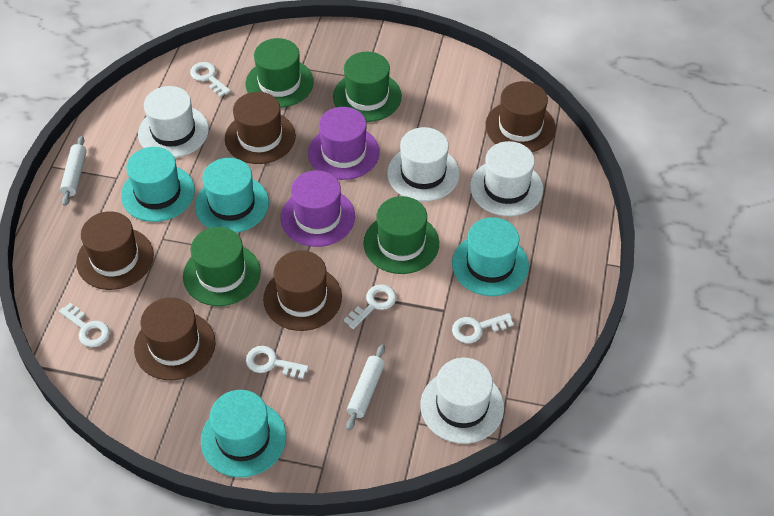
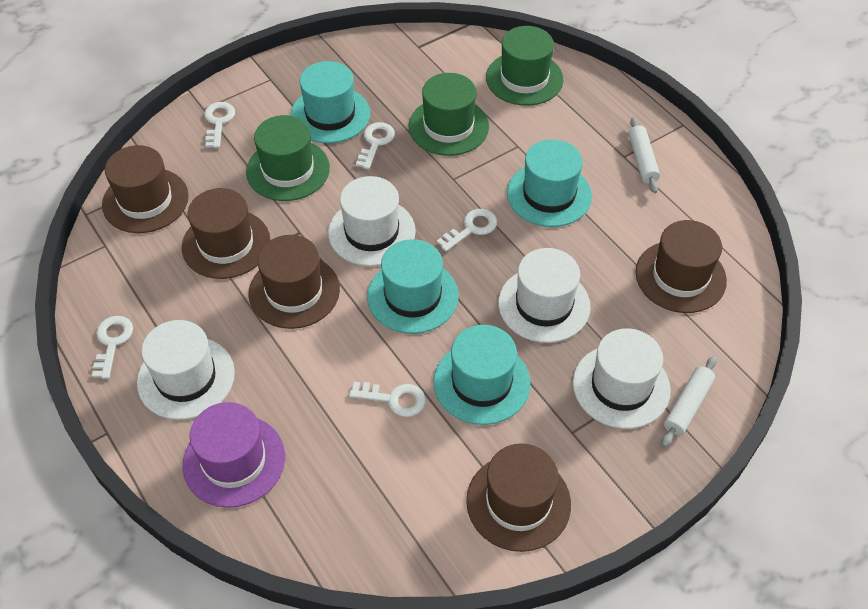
green hat: [183,227,261,306] [245,38,314,108] [333,52,402,122] [364,196,439,274] = 4 -> [246,115,330,201] [409,73,489,156] [486,26,564,106] = 3
purple hat: [281,170,355,247] [308,107,380,180] = 2 -> [183,402,285,508] = 1

